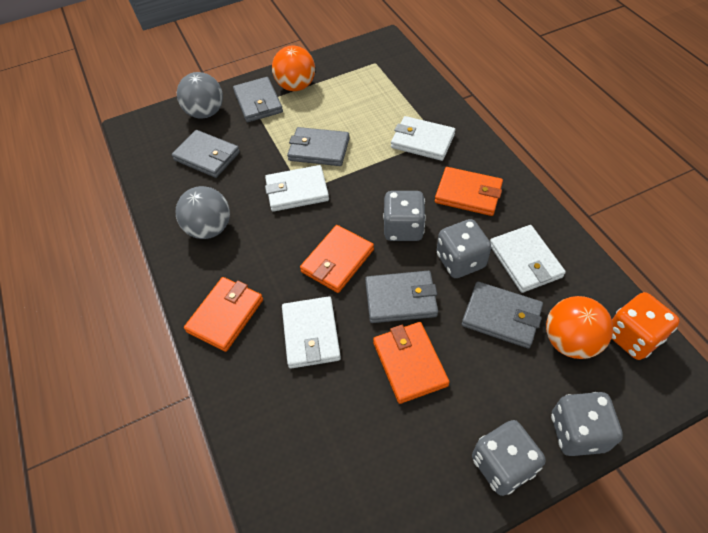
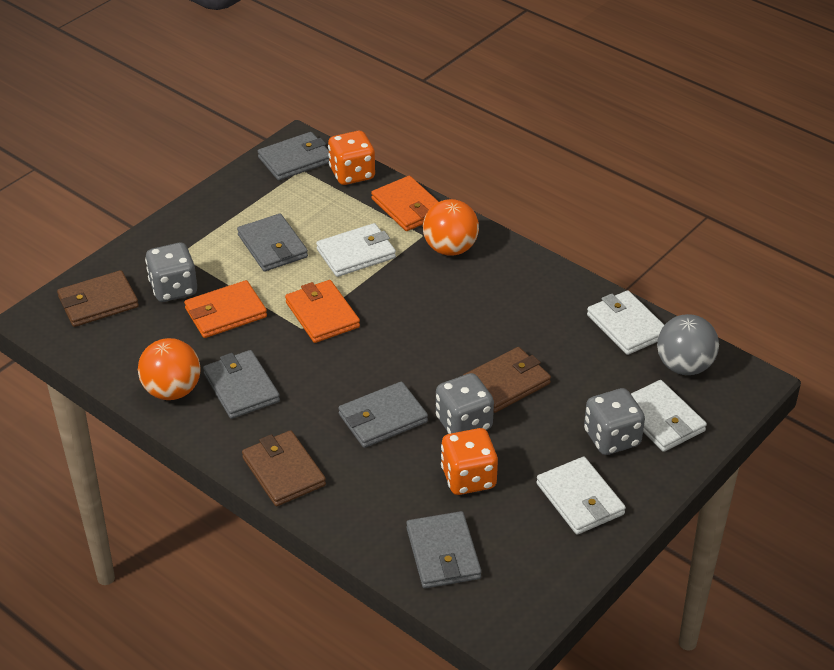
brown wallet: none = 0 -> [57,270,139,327] [242,430,326,506] [464,347,551,413] = 3
grey ball: [176,186,230,239] [177,72,223,118] = 2 -> [657,314,719,375] = 1
grey dice: [383,191,426,241] [437,219,491,278] [472,420,546,496] [551,392,623,456] = 4 -> [145,243,197,302] [436,373,494,434] [584,388,645,455] = 3
orange dice: [612,292,680,360] = 1 -> [328,131,375,185] [441,428,498,495] = 2
orange wallet: [184,277,263,352] [300,225,374,293] [373,322,450,404] [435,167,503,216] = 4 -> [184,280,267,338] [285,280,360,343] [371,176,439,231] = 3

